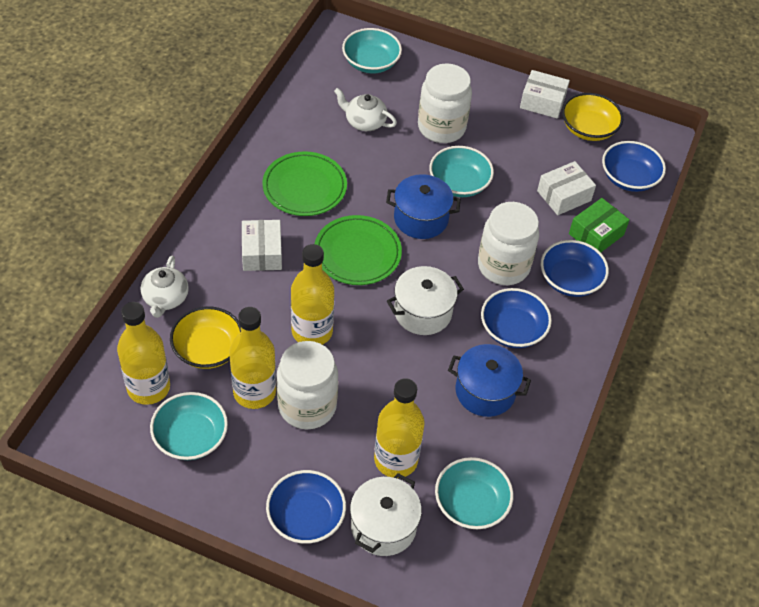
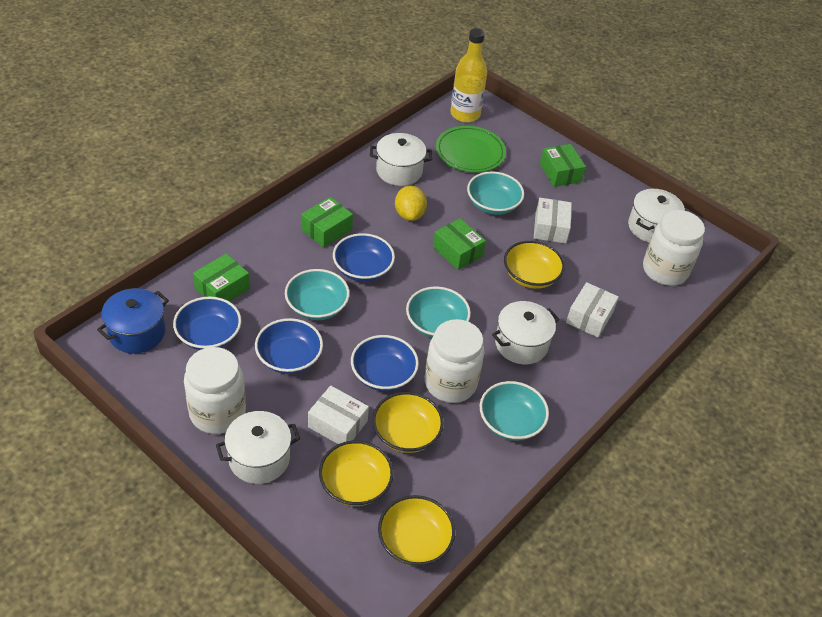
blue pot: [386,174,461,239] [448,344,531,417] = 2 -> [97,288,169,354] = 1
green box: [569,198,629,252] = 1 -> [193,253,250,301] [301,197,353,248] [433,218,486,270] [540,144,586,187] = 4
green plate: [262,151,347,216] [314,215,402,285] = 2 -> [436,126,506,172] = 1
white pot: [350,473,422,556] [387,266,464,335] = 2 -> [216,411,300,484] [370,133,432,186] [492,301,559,364] [628,189,685,242] = 4
white teapot: [140,256,189,318] [334,88,397,131] = 2 -> none = 0
yellow bottle: [117,302,170,405] [229,307,276,409] [291,244,334,345] [374,378,425,477] = 4 -> [450,28,487,122] = 1
yellow bowl: [170,306,241,369] [562,93,623,141] = 2 -> [319,440,394,506] [373,392,444,453] [378,495,455,566] [504,241,565,289] = 4
yellow lemon: none = 0 -> [395,185,427,221] = 1

